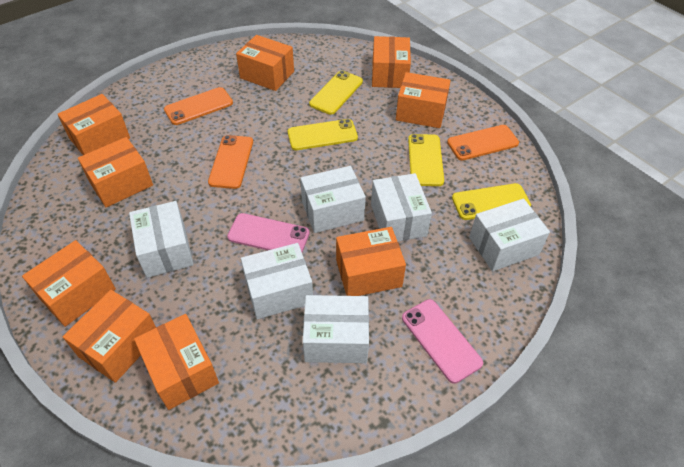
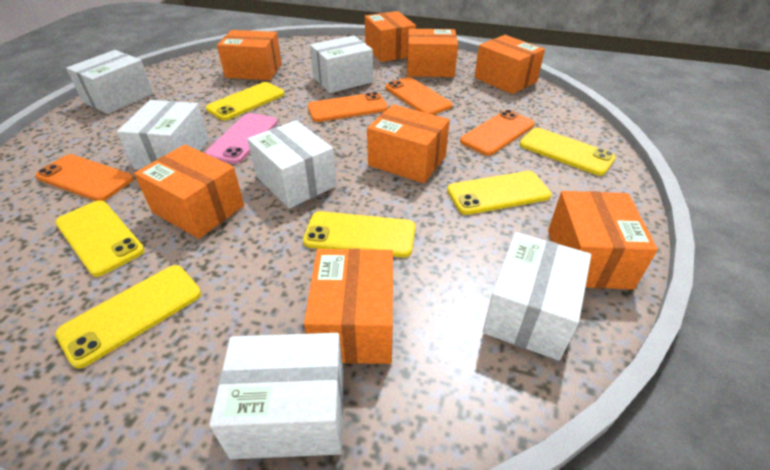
orange box: [22,240,116,327] [58,94,130,155] [63,290,156,383] [78,137,153,207] [134,314,219,410] [236,35,294,91] [336,227,406,296] [372,36,411,88] [396,72,451,128] = 9 -> [134,145,244,239] [217,30,282,80] [304,249,393,364] [365,11,416,62] [367,104,450,183] [407,29,458,77] [474,35,545,94] [548,191,658,290] = 8
orange phone: [164,87,233,125] [208,135,253,189] [447,125,519,160] = 3 -> [35,154,134,201] [308,92,388,122] [385,77,453,115] [460,110,535,156] = 4
pink phone: [227,213,310,252] [402,299,483,384] = 2 -> [205,113,278,164] = 1
yellow phone: [288,119,358,150] [309,70,363,115] [408,134,444,186] [452,183,531,220] = 4 -> [55,200,145,277] [55,265,201,369] [206,82,285,121] [303,211,415,257] [447,171,551,215] [520,128,616,176] = 6

